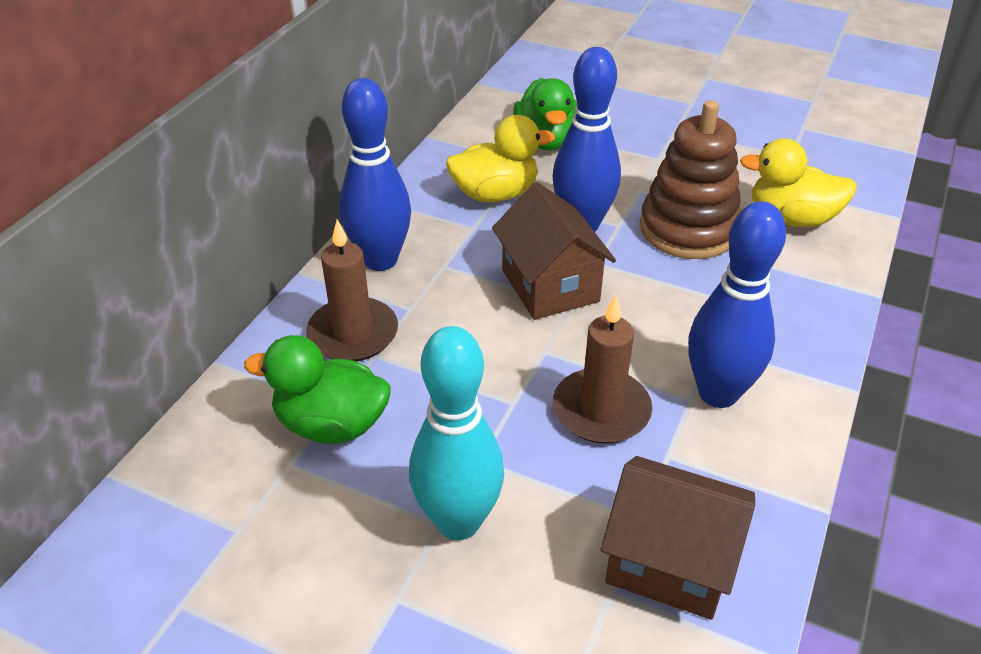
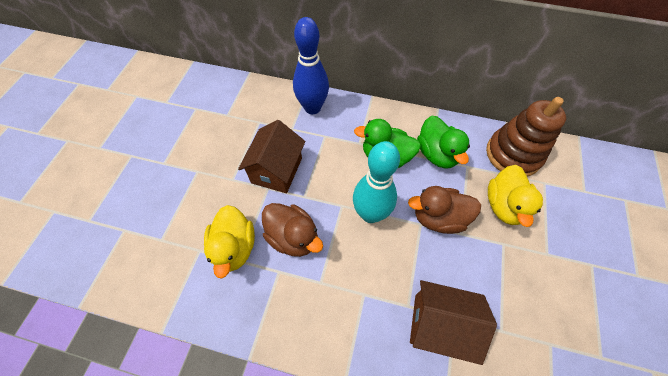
blue bowling pin: [339,78,411,271] [552,47,621,232] [688,201,786,408] = 3 -> [293,17,329,114] = 1
brown candle: [306,219,398,361] [553,294,652,443] = 2 -> none = 0
brown duck: none = 0 -> [262,203,323,257] [408,186,481,234] = 2

